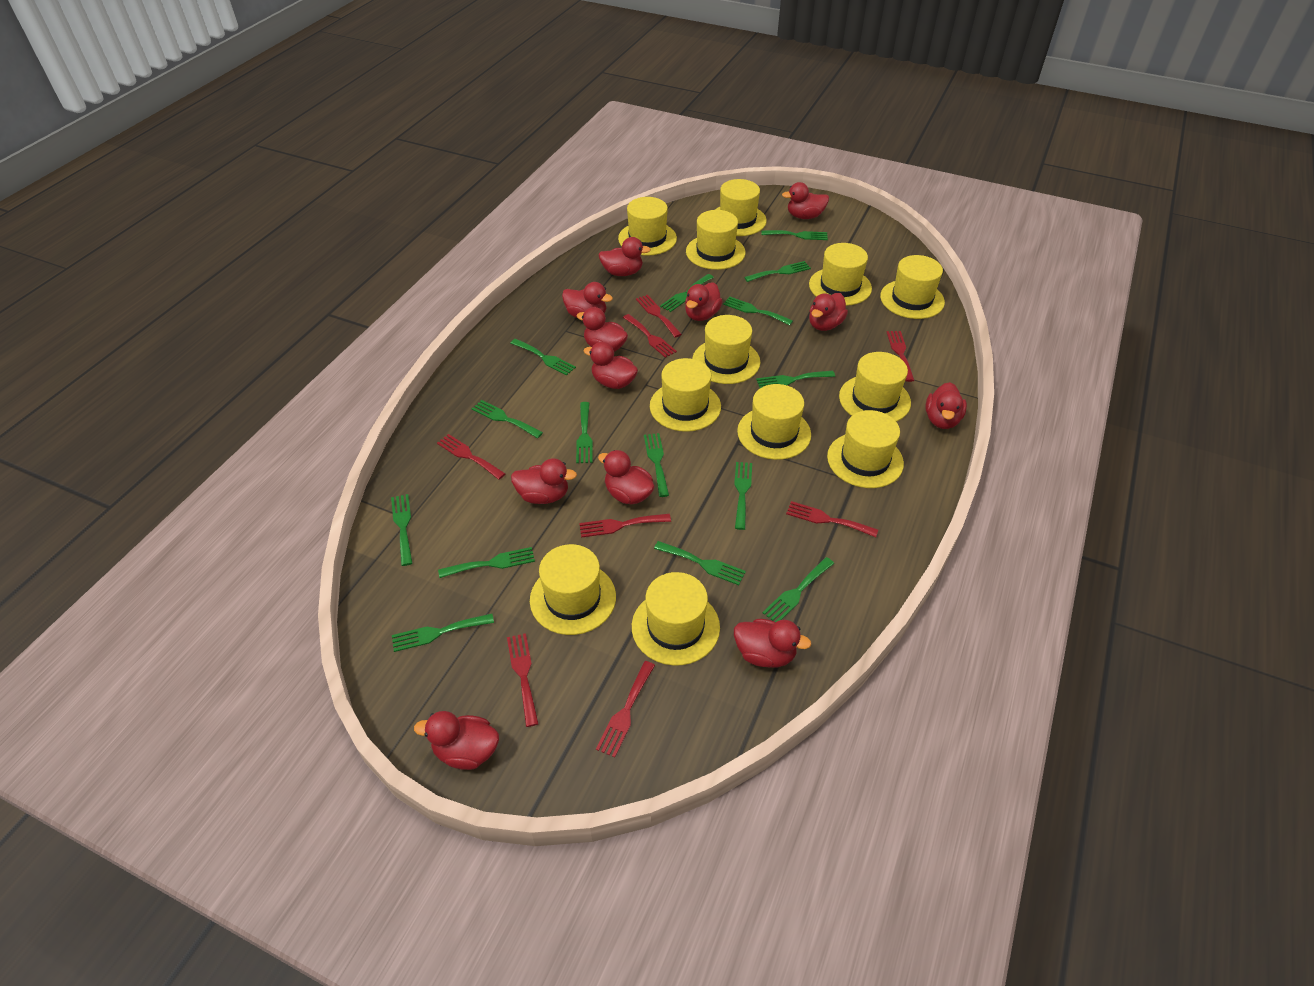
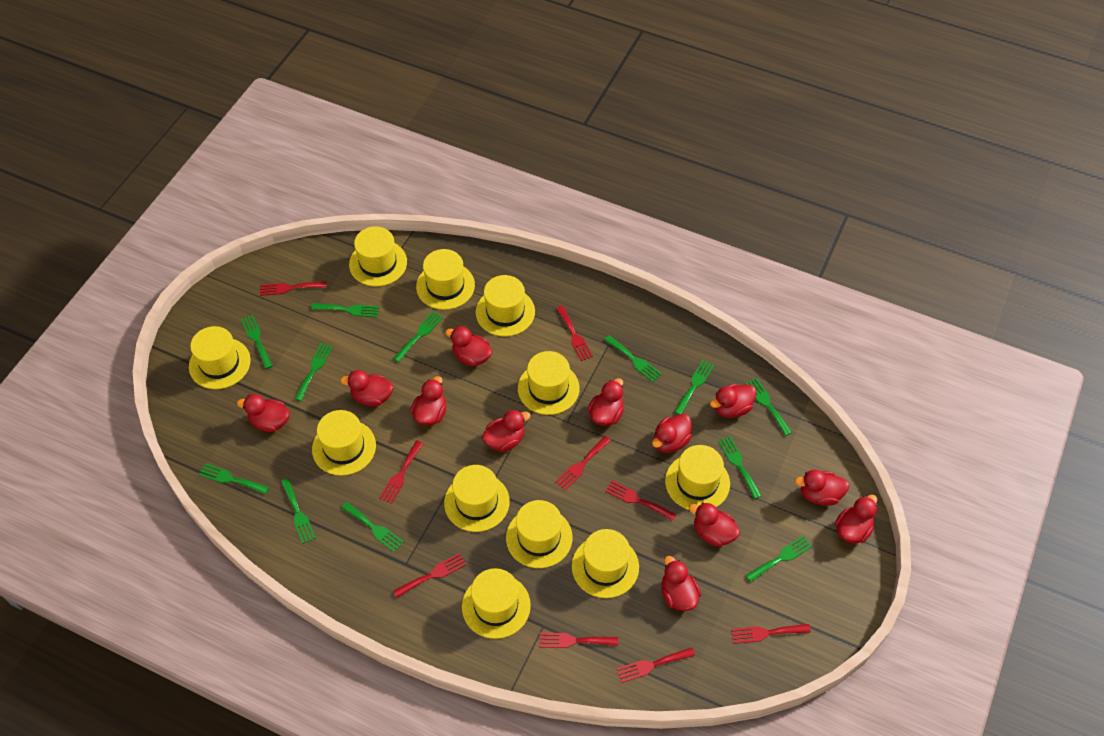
green fork: [391,494,412,566] [392,614,494,652] [438,547,535,578] [472,400,543,438] [511,338,576,375] [576,402,593,463] [644,433,669,497] [654,541,746,585] [660,274,714,312] [723,297,793,325] [734,462,752,530] [744,261,811,282] [756,371,835,388] [761,230,828,240] [763,557,834,622] = 15 -> [199,463,269,494] [241,315,273,369] [281,478,316,544] [294,343,333,401] [311,303,379,317] [341,502,404,552] [393,312,443,362] [604,335,662,382] [674,360,714,415] [718,436,761,499] [745,378,792,436] [745,536,812,582] = 12
red fork: [437,434,506,480] [507,633,539,727] [579,514,671,538] [596,661,655,758] [623,314,677,358] [636,295,682,337] [786,501,878,537] [887,331,915,382] = 8 -> [260,281,327,296] [379,440,423,504] [393,553,466,598] [539,633,618,648] [555,436,611,491] [556,305,593,361] [605,481,676,521] [616,647,695,683] [731,624,811,644] = 9
yellow hat: [530,544,616,635] [618,197,677,256] [632,572,720,666] [650,358,721,432] [686,210,745,270] [692,315,760,384] [715,179,767,236] [737,384,811,460] [809,243,872,306] [827,410,904,488] [839,352,911,422] [880,255,945,319] = 12 -> [189,326,251,389] [312,410,376,476] [349,226,407,286] [416,249,475,310] [444,465,510,532] [462,568,531,639] [476,275,535,337] [506,500,572,568] [518,351,580,415] [572,529,639,598] [665,445,730,510] = 11

